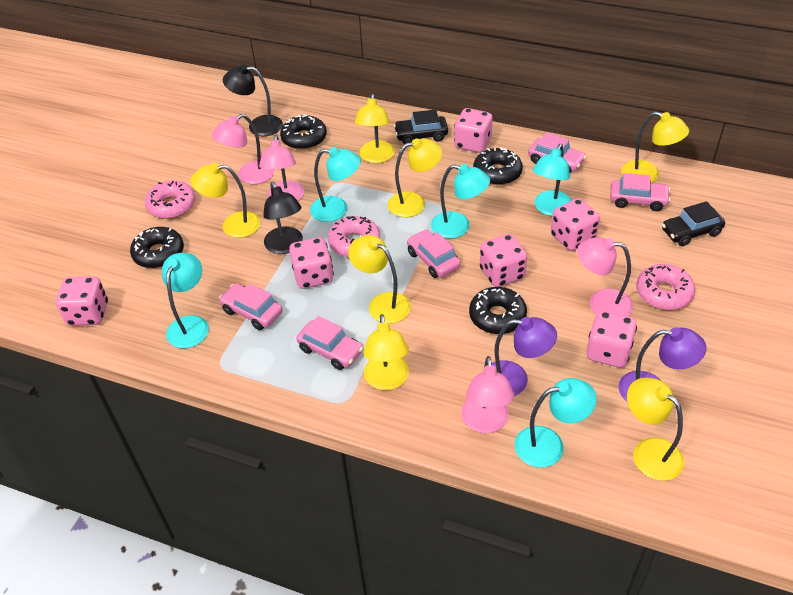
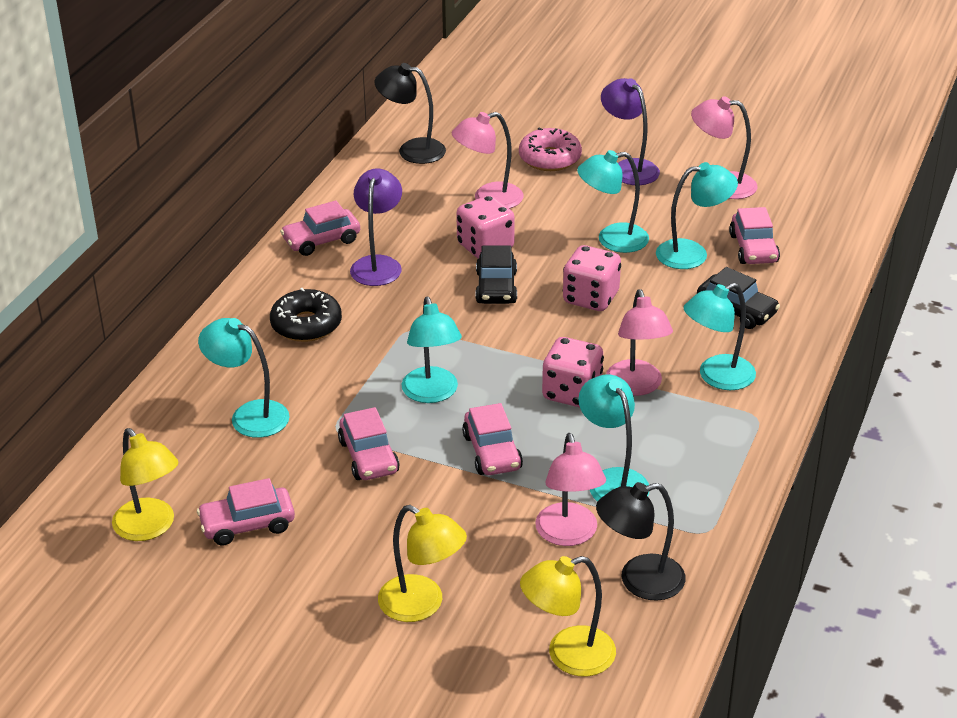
black donut: [130,227,184,268] [280,115,327,150] [469,287,527,334] [473,147,523,185] = 4 -> [270,288,342,342] = 1
pink dice: [56,276,108,326] [289,237,334,289] [454,108,493,153] [480,234,527,287] [551,199,600,251] [586,311,637,368] = 6 -> [456,195,515,259] [542,337,604,407] [563,245,621,311] = 3
pink donut: [145,180,196,219] [328,216,381,257] [636,264,695,310] = 3 -> [519,128,582,171] = 1
turquoise lamp: [162,253,209,348] [310,147,361,222] [431,164,490,239] [515,378,597,468] [533,144,572,216] = 5 -> [198,318,290,438] [402,297,462,403] [577,150,649,253] [578,374,649,502] [656,162,738,269] [683,283,756,390] = 6
yellow lamp: [191,163,261,238] [348,235,411,324] [355,94,395,163] [364,314,409,390] [388,138,442,217] [621,112,689,183] [627,378,684,481] = 7 -> [112,428,179,541] [378,505,467,622] [520,556,616,676] = 3

